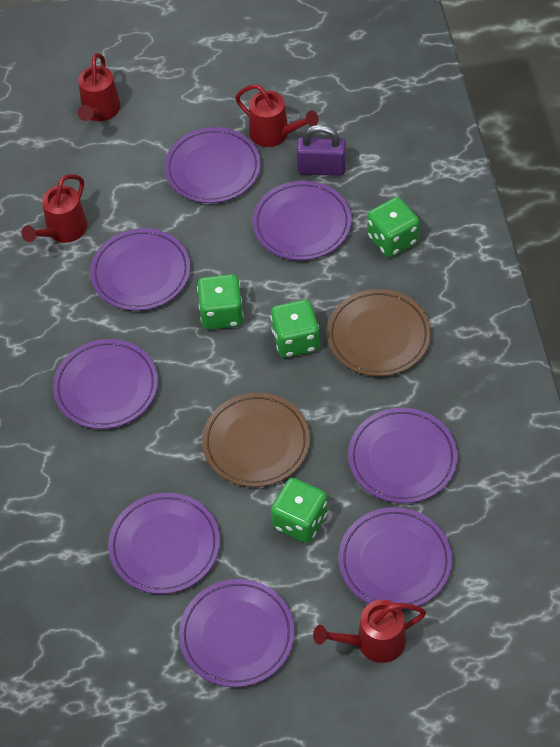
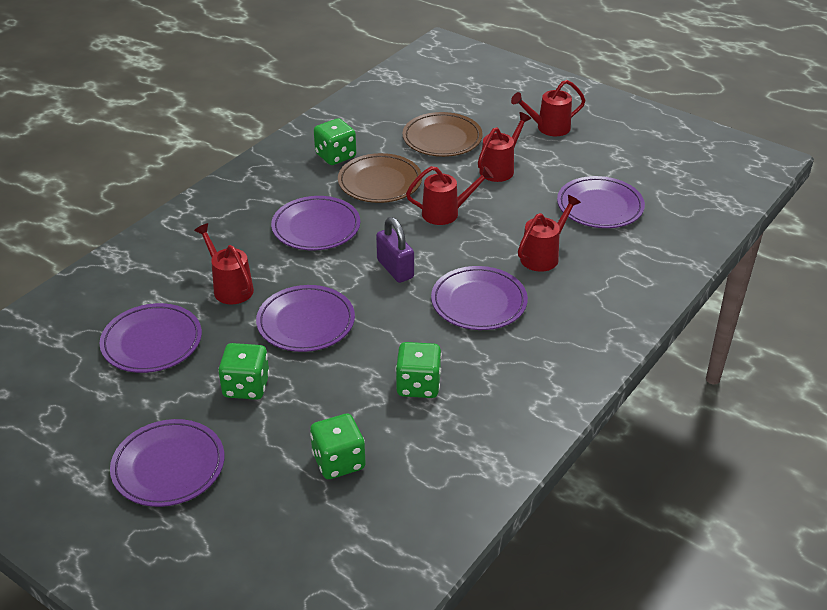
purple plate: [53,339,158,429] [90,228,191,311] [108,493,220,594] [164,127,261,203] [179,579,295,687] [252,181,351,260] [339,507,452,610] [348,408,458,503] = 8 -> [100,303,202,373] [110,419,225,507] [256,285,355,352] [271,196,360,251] [431,266,528,330] [557,176,645,228] = 6
red watering can: [21,174,87,243] [77,53,120,121] [235,84,319,147] [313,600,426,663] = 4 -> [194,223,254,304] [406,166,494,225] [478,112,531,182] [511,80,586,136] [518,195,581,272] = 5

